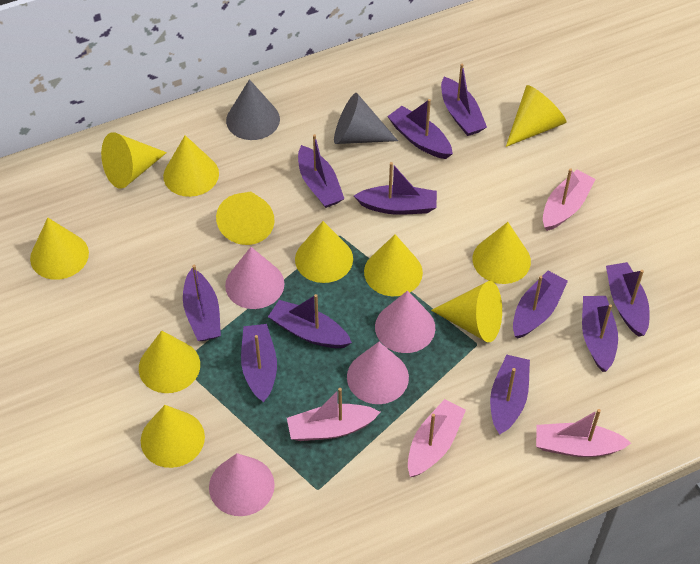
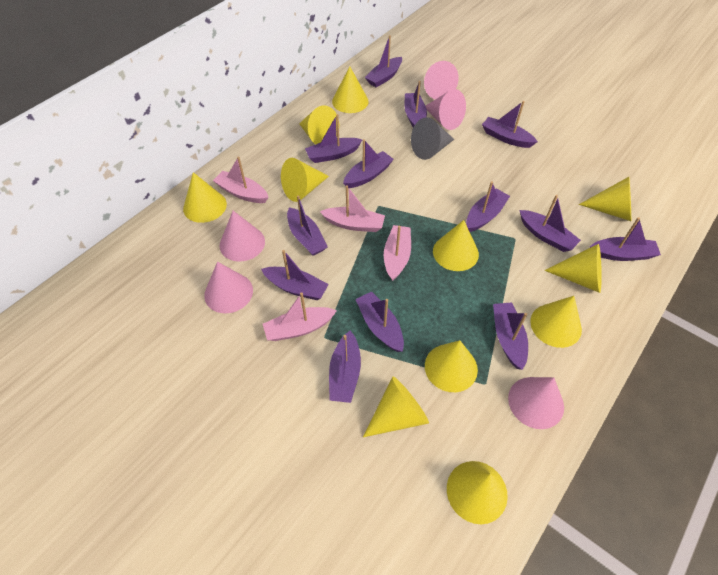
grey cone: [226,79,280,140] [334,93,398,144] = 2 -> [411,117,454,160] = 1
pink cone: [209,453,275,516] [225,247,284,309] [347,342,409,404] [375,291,435,353] = 4 -> [204,262,253,313] [220,211,265,262] [424,61,459,99] [426,89,466,130] [508,377,564,429] = 5
purple boat: [183,265,221,341] [241,324,277,403] [268,294,352,348] [298,134,344,208] [354,162,437,215] [387,99,453,159] [441,64,487,136] [490,355,530,435] [513,271,568,339] [582,296,618,372] [606,262,650,337] = 11 -> [261,250,329,300] [287,195,328,256] [305,114,362,163] [329,331,361,403] [343,139,394,188] [355,291,404,352] [365,35,402,88] [405,81,427,128] [466,181,510,232] [482,101,538,148] [493,302,528,370] [519,195,581,252] [590,217,661,261] = 13

